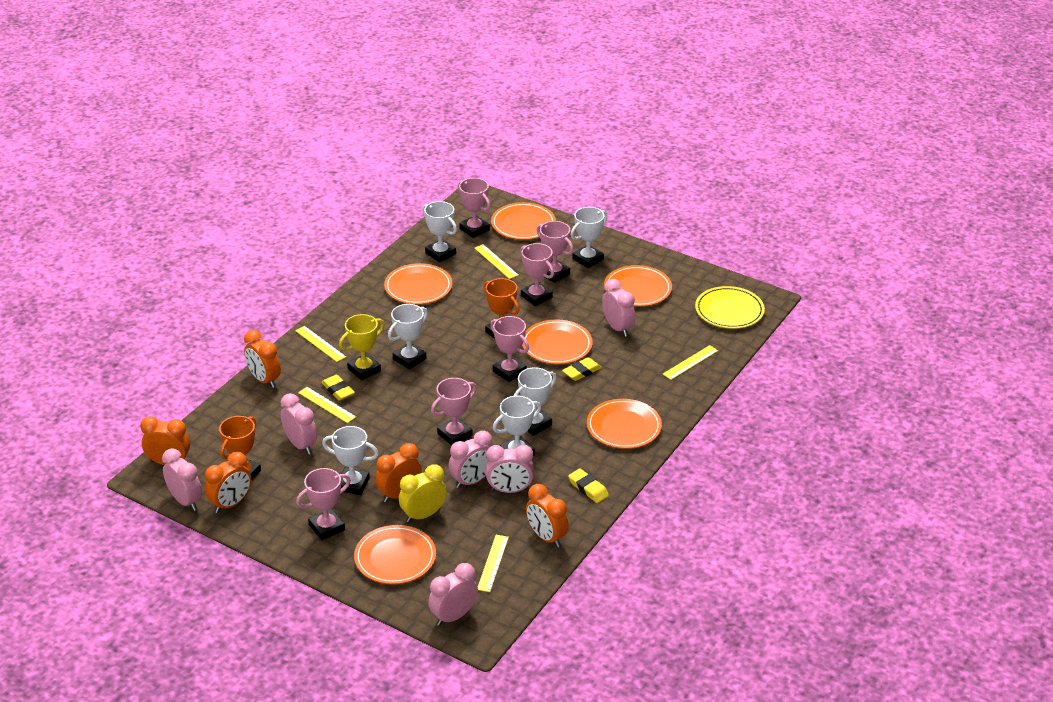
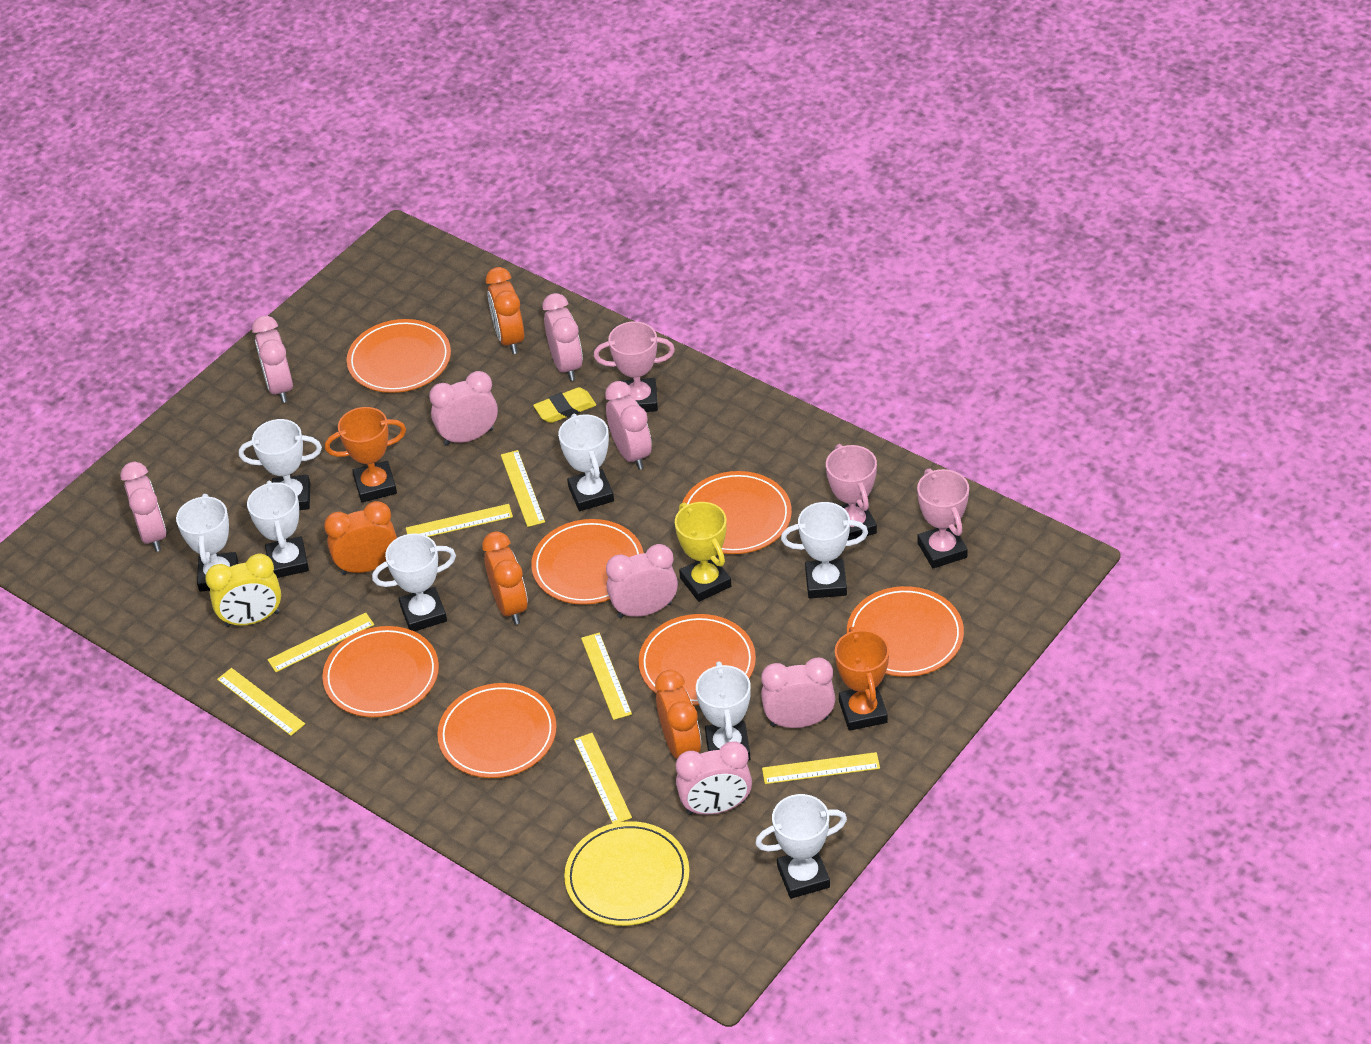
orange clock: [140,416,190,465] [205,451,251,513] [244,330,281,388] [375,443,422,503] [526,484,569,548] = 5 -> [324,501,397,575] [482,531,528,625] [486,267,524,354] [655,670,701,759] = 4
orange plate: [354,525,436,584] [384,263,452,305] [491,202,556,240] [522,320,593,364] [587,399,662,449] [604,265,672,306] = 6 -> [322,626,439,717] [347,319,451,393] [437,683,557,778] [531,519,644,605] [639,614,756,706] [682,471,792,554] [847,586,964,677] = 7
pink clock: [162,448,202,511] [280,393,317,454] [428,563,478,626] [449,431,492,489] [486,445,534,493] [602,279,635,337] = 6 -> [120,462,167,552] [252,315,293,403] [429,371,498,446] [543,293,583,381] [605,381,652,470] [606,544,678,618] [676,741,752,815] [761,658,835,728] = 8
pink trophy: [296,468,351,540] [431,378,477,445] [458,178,490,238] [490,316,529,382] [520,243,554,306] [537,221,574,283] = 6 -> [594,321,675,412] [826,444,877,541] [917,468,969,568] = 3
white trophy: [322,426,379,495] [388,304,428,370] [423,201,457,263] [493,396,541,456] [514,367,556,436] [571,207,607,268] = 6 -> [176,494,238,592] [239,419,322,510] [247,480,309,578] [372,533,456,631] [558,414,614,511] [696,661,751,761] [755,794,847,899] [781,502,868,598] = 8
yellow eraser: [321,375,355,401] [562,357,602,381] [568,468,609,503] = 3 -> [533,387,596,423] = 1
yellow ruler: [295,326,346,362] [298,387,356,423] [474,244,519,279] [478,535,509,592] [663,345,718,380] = 5 -> [217,668,305,736] [268,613,374,672] [406,504,513,537] [501,450,545,527] [574,733,632,824] [581,633,632,720] [762,752,880,784] = 7

